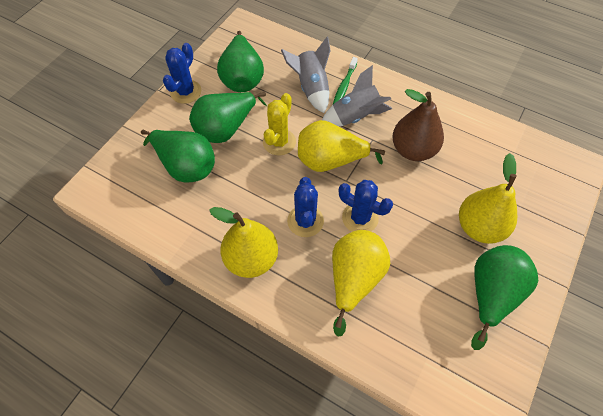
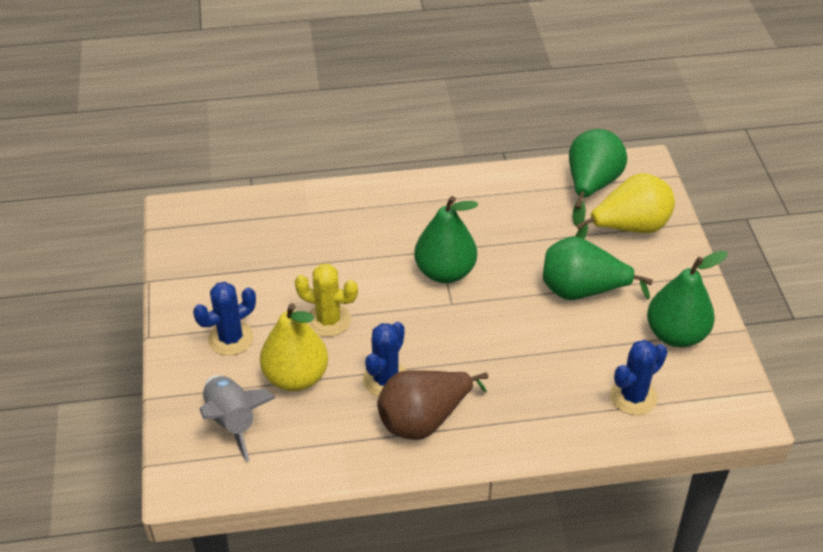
green toothbrush: [333,57,358,104] = 1 -> none = 0
grey rocket: [281,36,331,113] [322,65,392,126] = 2 -> [200,375,275,462] = 1
yellow pear: [210,207,278,278] [298,120,385,172] [332,230,390,337] [459,153,517,244] = 4 -> [260,303,328,391] [575,173,675,239] = 2

